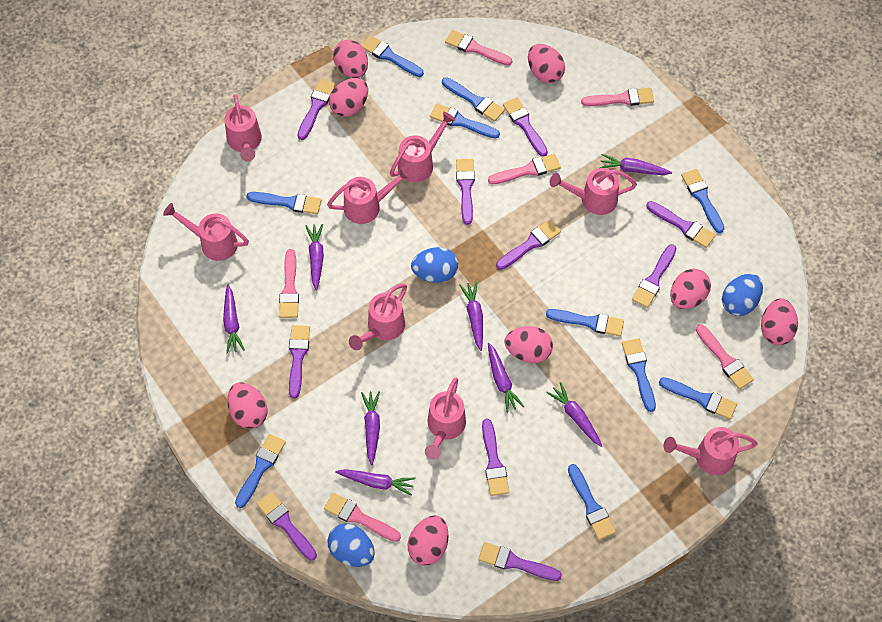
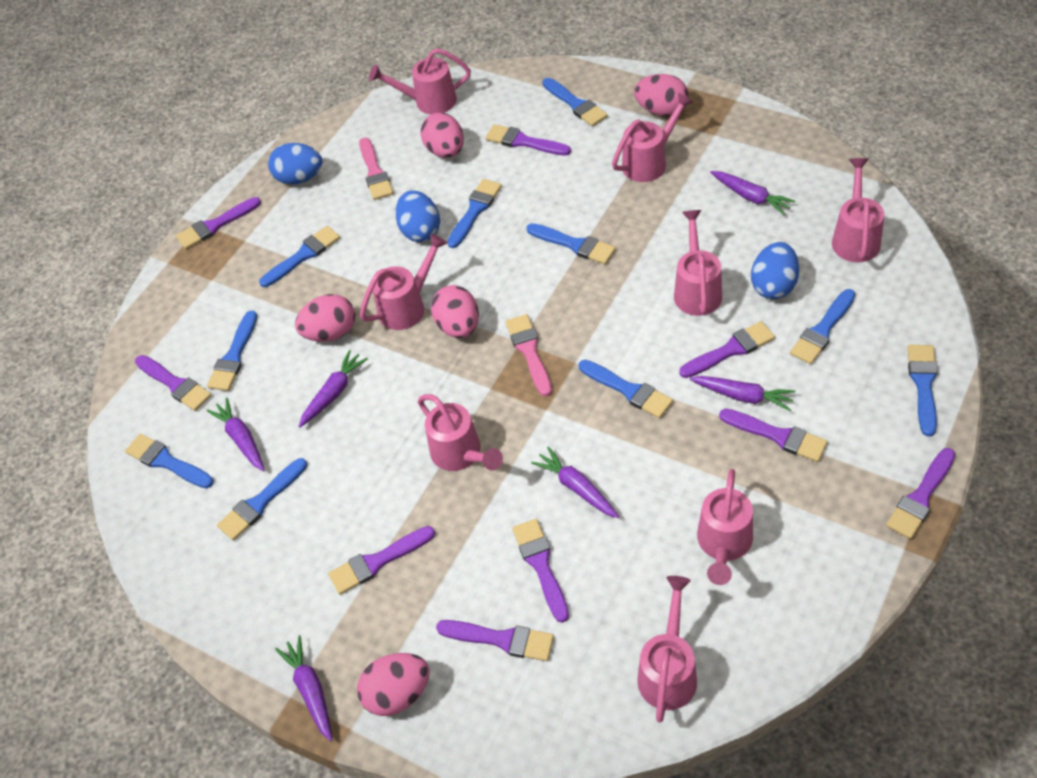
pink brush: [279,249,299,318] [324,493,401,542] [445,30,512,66] [488,154,561,184] [581,88,654,106] [696,324,754,389] = 6 -> [359,137,393,200] [505,314,552,397] = 2
pink egg: [227,382,267,429] [329,78,368,117] [333,40,368,78] [407,515,449,565] [505,326,553,363] [528,44,565,83] [670,269,711,309] [761,298,798,345] = 8 -> [295,294,355,342] [357,653,430,716] [420,113,464,158] [431,285,479,338] [634,74,689,116] = 5
purple brush: [257,492,317,561] [289,325,310,399] [297,79,336,140] [456,159,475,225] [478,542,562,581] [482,419,509,496] [496,220,561,270] [503,97,548,157] [632,244,676,308] [646,201,716,248] = 10 -> [135,355,212,411] [176,197,261,249] [328,526,435,595] [436,620,554,661] [486,124,571,156] [512,519,569,623] [679,321,775,378] [719,409,828,462] [886,448,955,539] = 9
purple carrot: [223,284,245,354] [305,224,324,291] [335,469,415,496] [361,391,380,465] [460,282,483,351] [488,343,524,413] [546,382,602,447] [599,154,672,175] = 8 -> [207,398,264,471] [275,635,332,741] [298,350,368,428] [531,446,619,518] [690,376,796,411] [710,171,795,215] = 6

